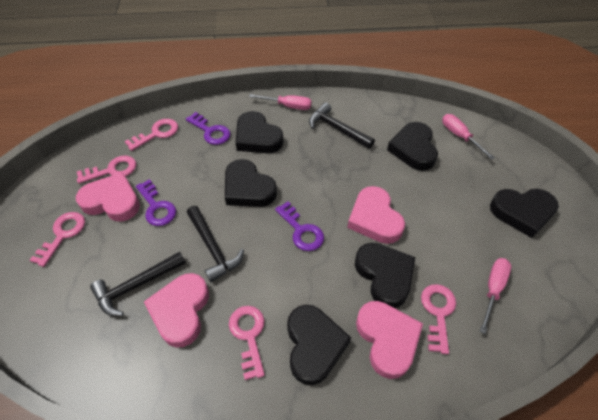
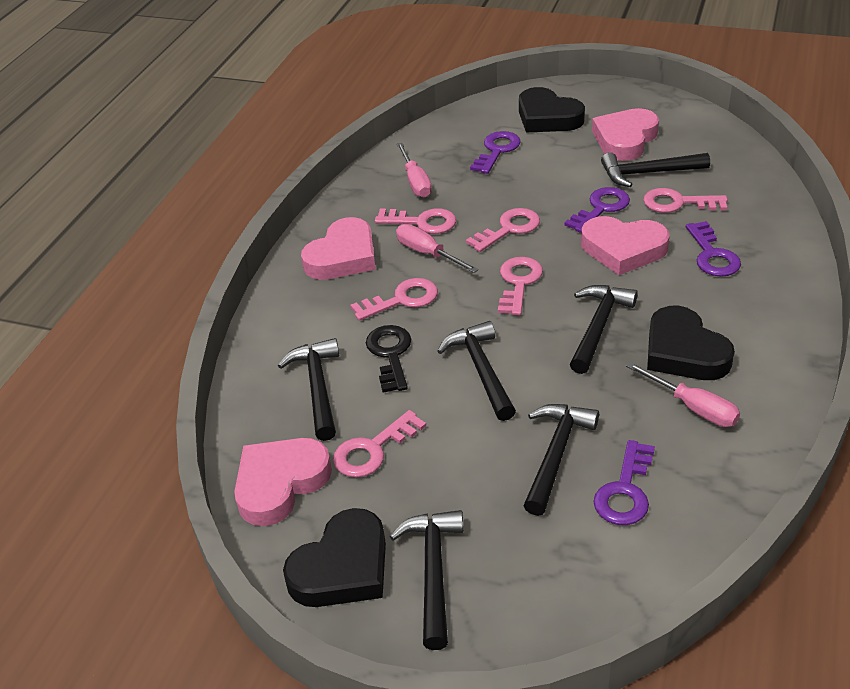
black hammer: [90,252,186,316] [187,206,244,282] [309,102,375,149] = 3 -> [278,338,339,441] [390,510,464,650] [437,321,516,421] [523,404,599,516] [570,285,638,374] [601,152,710,187] = 6
black heart: [225,159,277,207] [236,111,283,153] [287,305,351,385] [355,243,415,308] [387,122,438,171] [490,189,559,238] = 6 -> [283,508,386,607] [519,87,585,132] [647,306,735,380] = 3
black key: none = 0 -> [366,325,411,393] = 1
pink key: [29,212,85,267] [77,155,136,184] [125,119,178,151] [229,306,265,380] [421,284,456,354] = 5 -> [333,410,426,477] [350,278,438,321] [375,208,456,234] [466,208,540,252] [498,257,543,315] [643,188,727,213] = 6
purple key: [136,179,176,226] [186,112,230,145] [275,201,324,251] = 3 -> [470,131,521,174] [564,187,630,233] [593,440,655,525] [686,221,741,277] = 4

